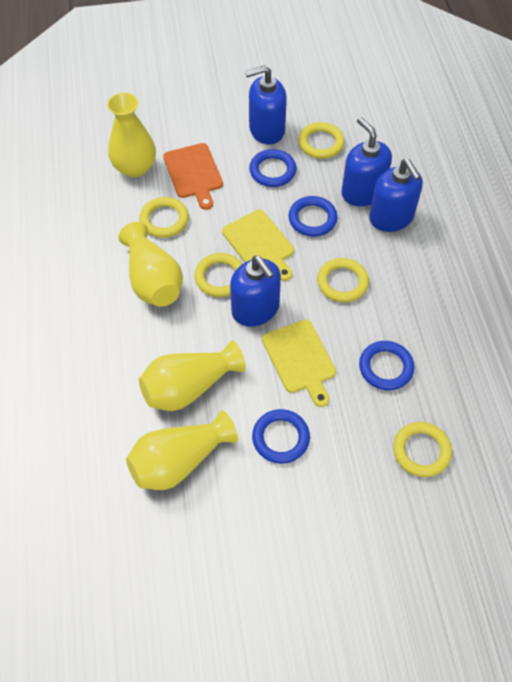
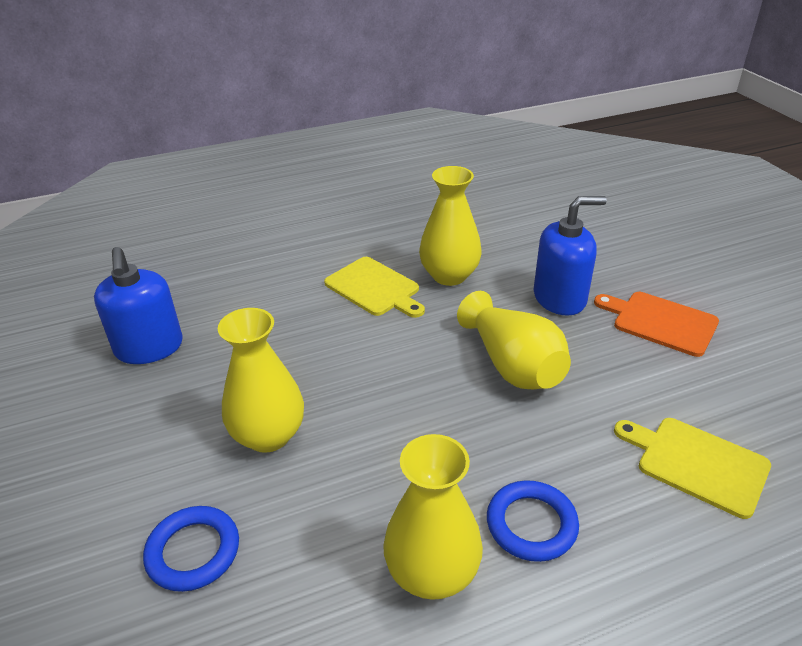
blue ring: [249,149,296,187] [252,409,310,464] [288,196,338,237] [359,341,414,390] = 4 -> [143,506,239,592] [487,480,579,562] = 2
blue soap dispenser: [230,256,281,327] [245,65,287,145] [341,117,392,206] [369,159,423,232] = 4 -> [94,247,183,364] [534,196,607,316] = 2
yellow ring: [140,197,189,238] [194,253,242,297] [298,122,345,159] [317,258,369,302] [393,422,452,477] = 5 -> none = 0

